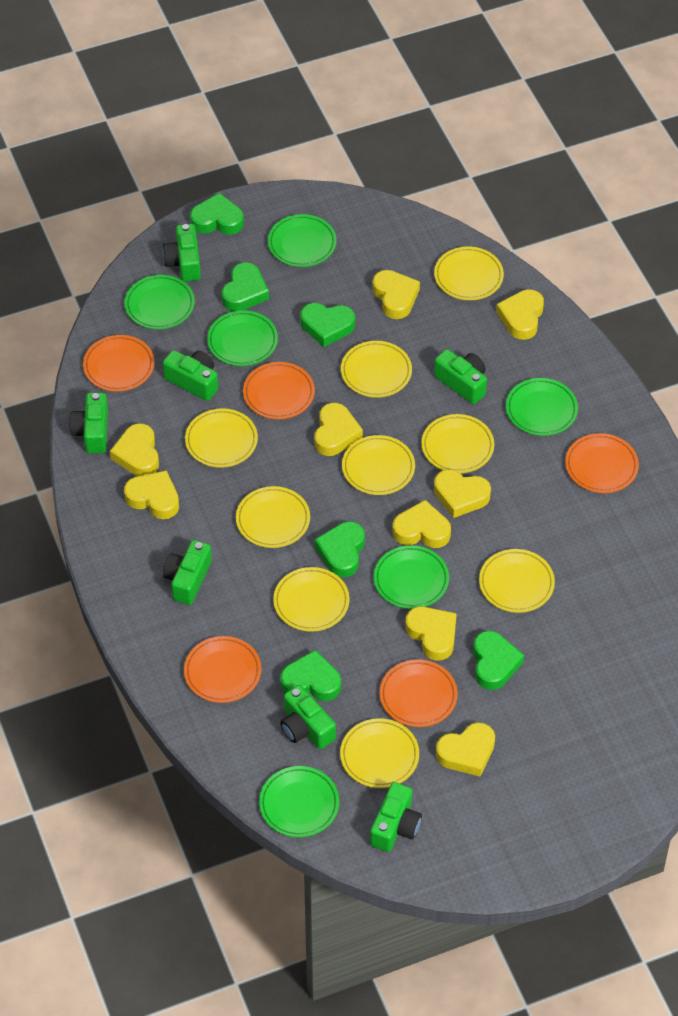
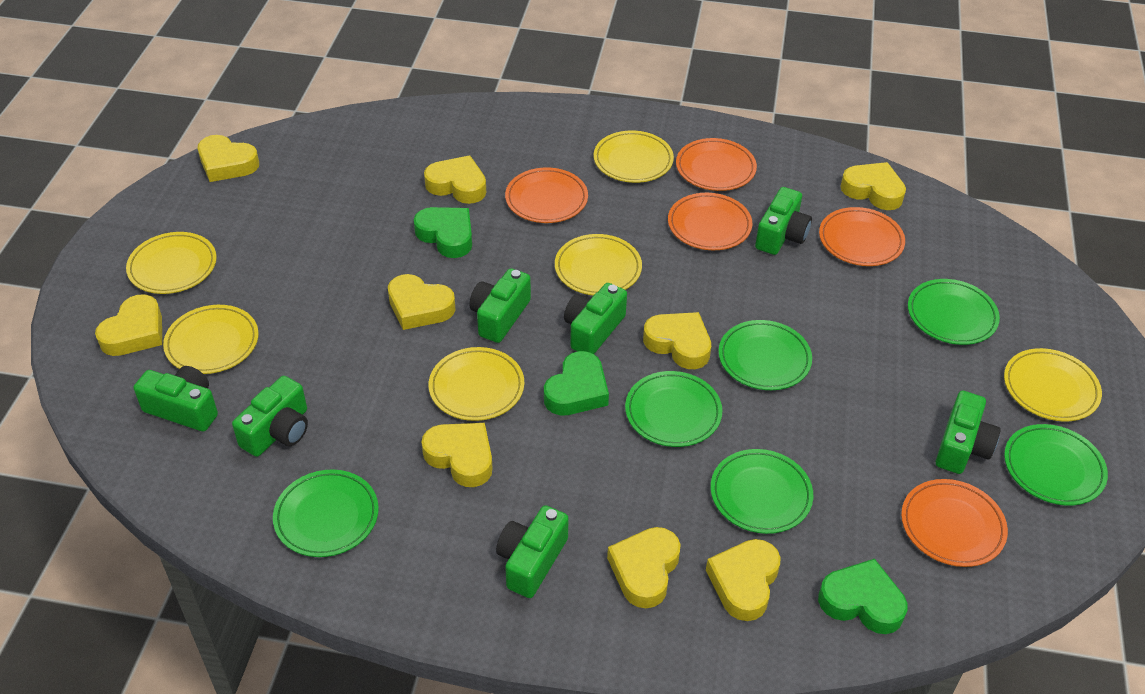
green heart: [190,193,244,235] [221,262,269,311] [281,650,341,701] [300,303,355,347] [315,522,365,577] [473,631,524,690] = 6 -> [414,207,472,258] [544,351,609,416] [818,559,908,634] = 3
yellow plate: [185,408,258,468] [236,486,310,548] [273,567,350,632] [340,718,419,788] [341,341,412,398] [342,435,415,495] [421,414,494,473] [434,247,504,300] [479,549,555,613] = 9 -> [126,232,217,294] [163,305,259,374] [429,347,524,421] [555,234,642,296] [594,131,674,183] [1004,348,1102,422] = 6

